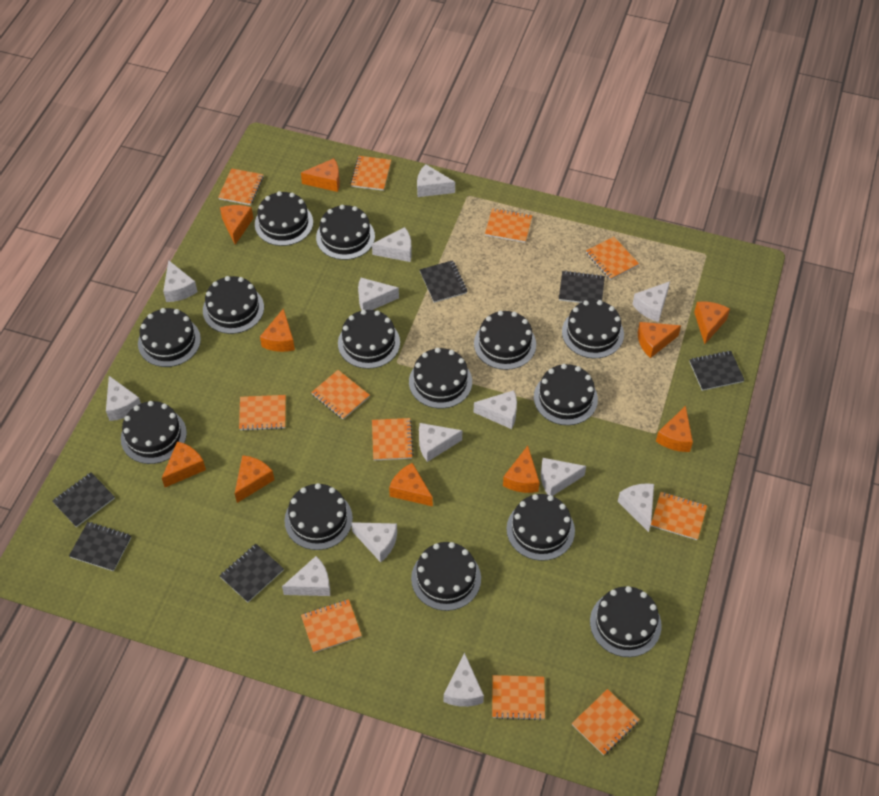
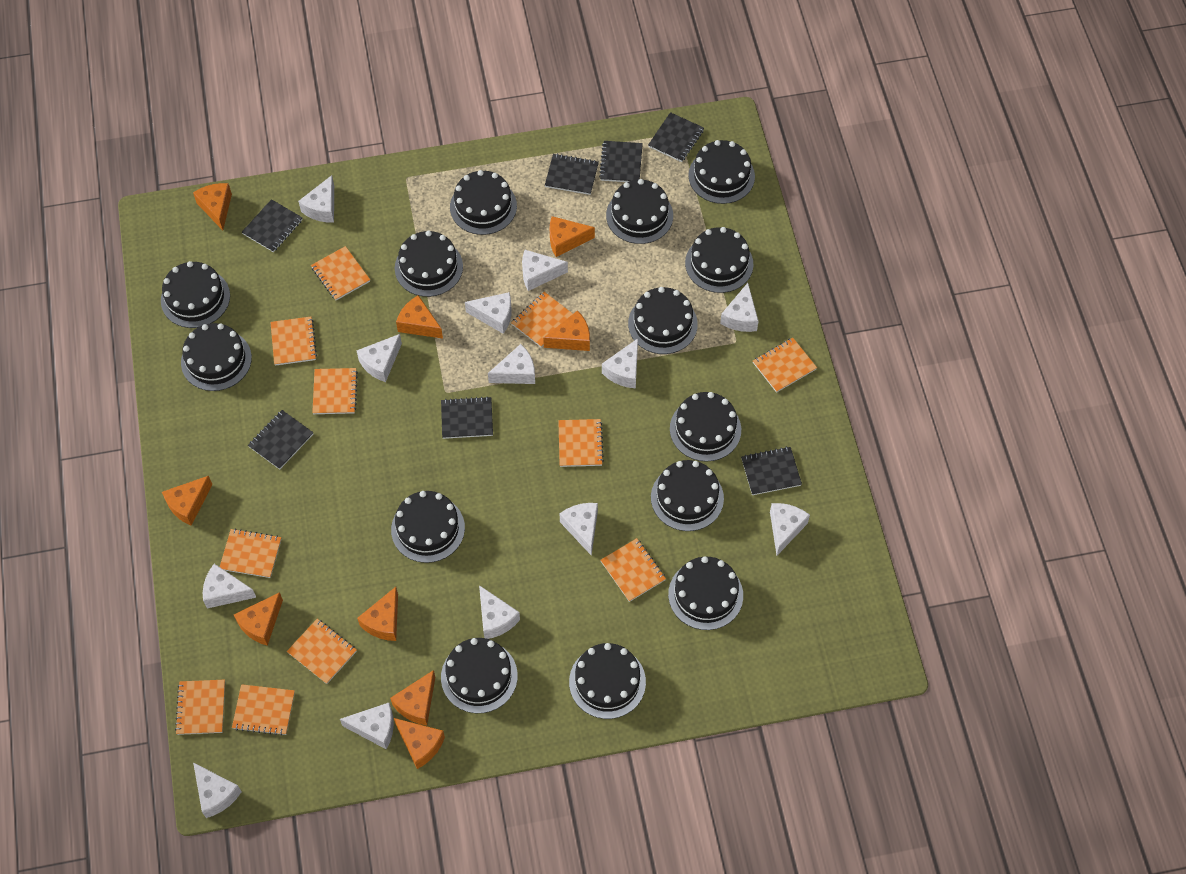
black notebook: [52,472,115,527] [69,522,131,571] [220,544,284,602] [420,260,467,303] [559,271,605,303] [689,351,744,391] = 6 -> [242,199,303,252] [248,410,313,469] [441,396,493,439] [545,154,599,195] [599,141,643,182] [648,112,704,162] [741,447,802,495] = 7
orange cheese: [162,441,206,487] [220,205,253,245] [235,455,274,503] [260,308,295,352] [301,158,340,192] [389,463,433,506] [503,446,540,493] [638,322,681,358] [656,406,693,452] [694,301,730,344] = 10 -> [162,476,213,526] [193,183,232,230] [234,592,283,646] [357,587,398,641] [390,670,435,726] [394,718,445,769] [396,295,443,339] [543,310,590,351] [550,216,595,257] = 9

